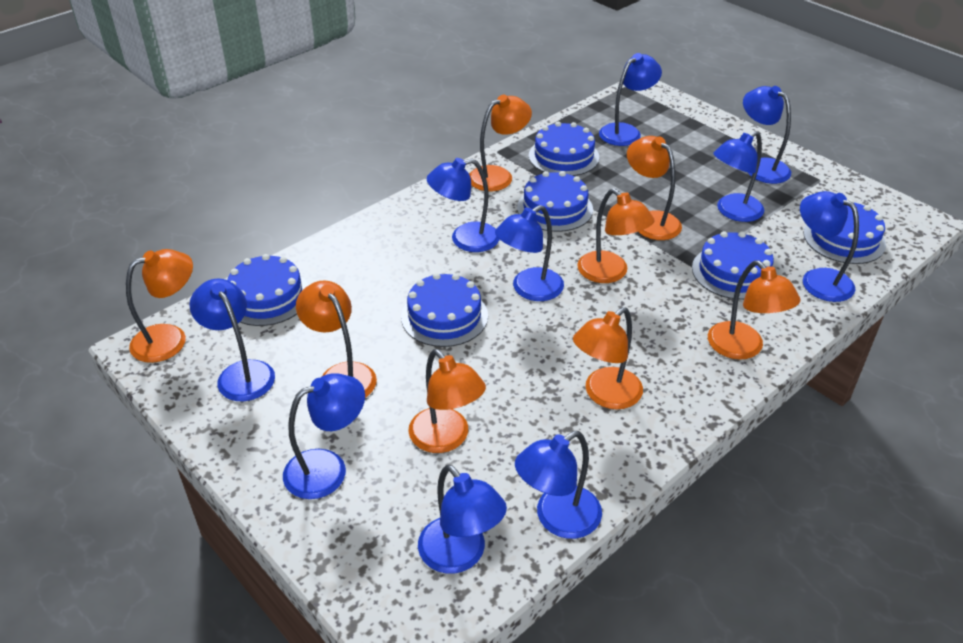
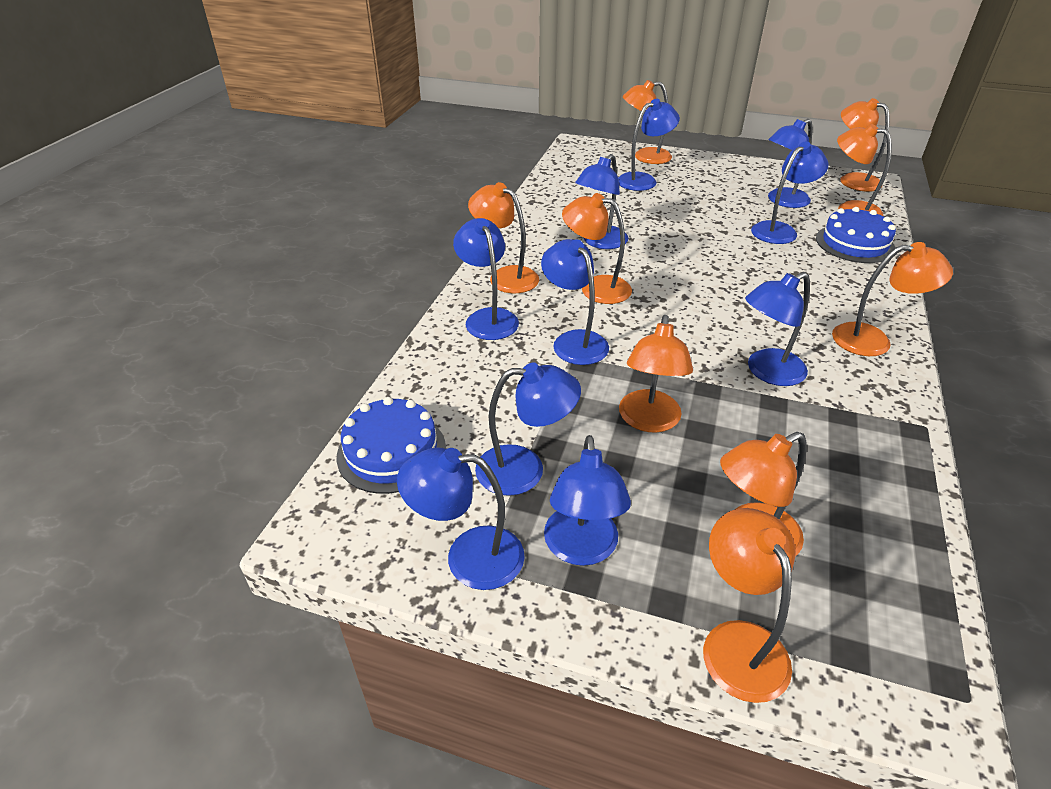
blue cake: [228,254,308,326] [401,273,488,347] [517,171,593,232] [529,122,599,176] [692,231,774,300] [804,200,886,264] = 6 -> [337,397,446,494] [816,207,896,263] = 2
orange lamp: [126,249,193,363] [296,280,377,398] [408,349,486,453] [469,95,532,191] [573,307,643,409] [577,189,654,283] [627,136,682,240] [708,261,800,360] = 8 -> [468,182,539,293] [562,193,632,304] [619,315,693,433] [623,80,672,164] [703,508,795,703] [720,432,807,556] [832,242,953,356] [837,124,892,216] [840,98,890,192] = 9

